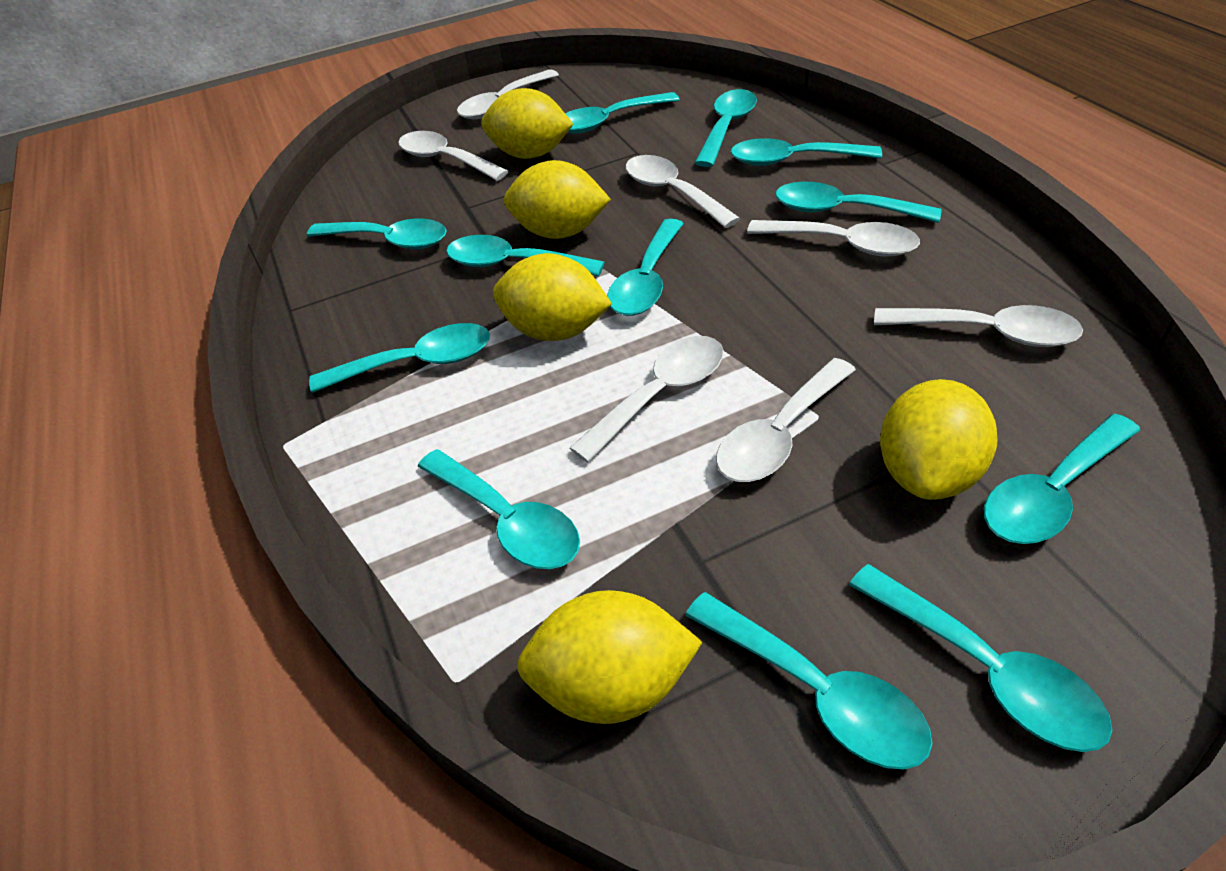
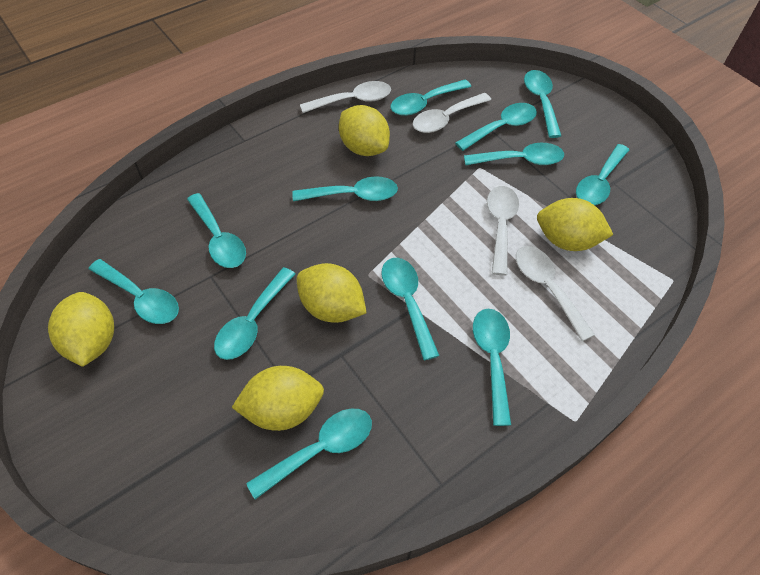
white spoon: [398,131,509,181] [457,69,559,119] [570,336,724,462] [625,155,741,228] [716,358,856,482] [747,220,920,256] [874,305,1083,347] = 7 -> [300,81,391,113] [413,93,491,133] [487,186,519,276] [516,246,595,341] = 4

